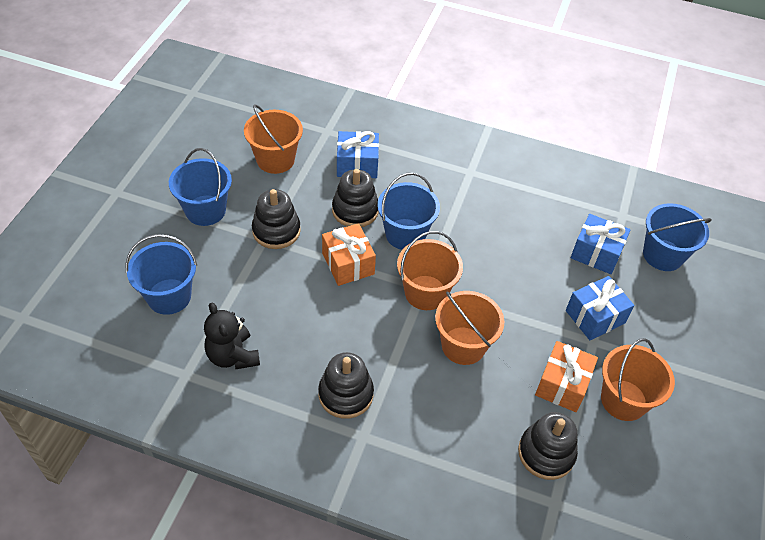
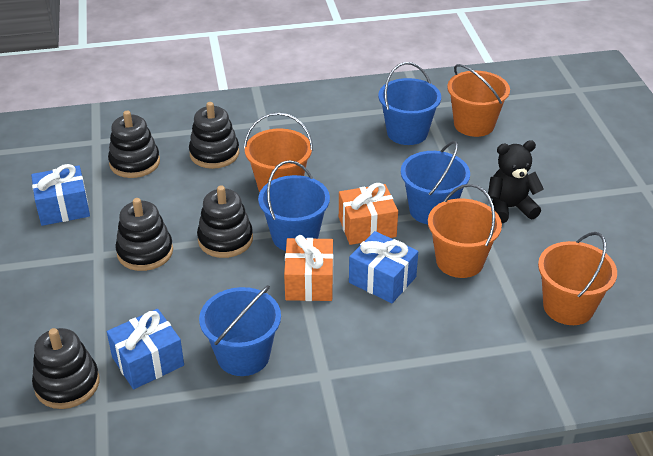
black stacking toy: [252,189,301,249] [318,352,374,419] [332,169,379,227] [518,412,578,480] = 4 -> [32,328,100,409] [108,111,160,178] [115,198,173,271] [189,102,239,169] [197,186,253,258] = 5

